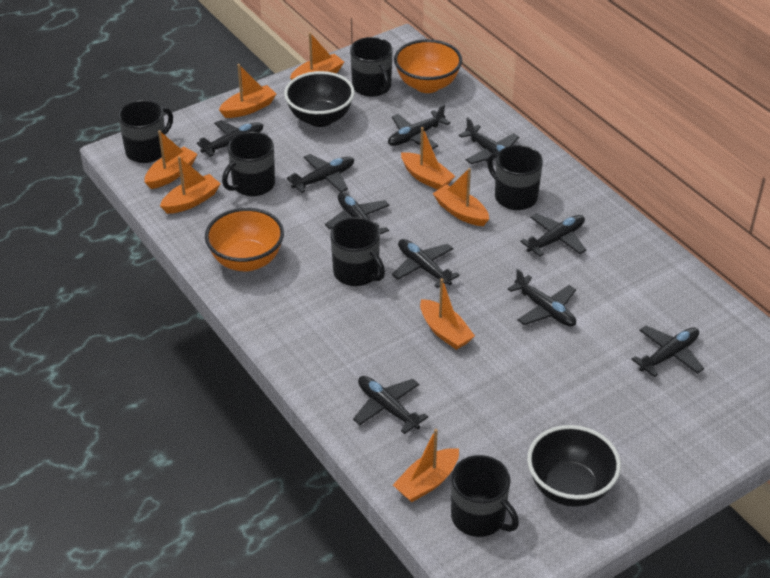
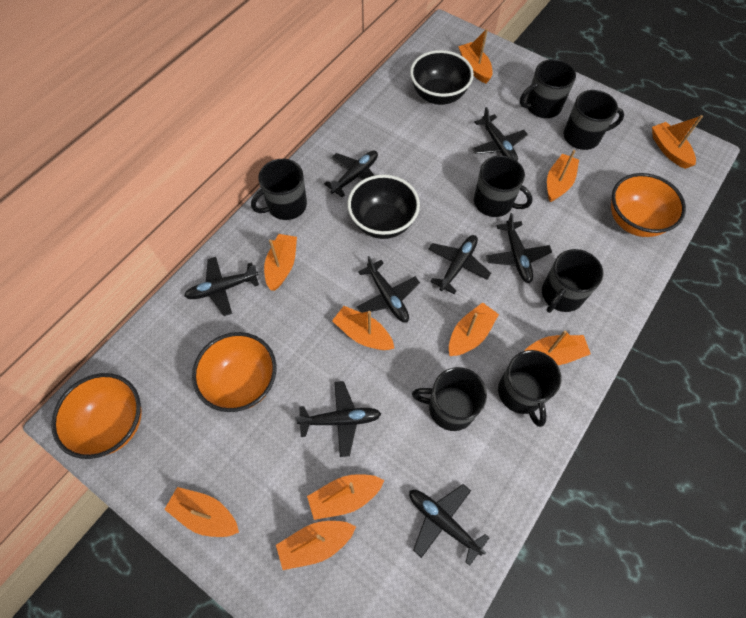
black mug: [118,100,173,163] [222,132,275,196] [330,217,385,286] [350,37,393,97] [451,455,519,537] [487,145,543,210] = 6 -> [251,159,307,220] [412,367,487,431] [474,156,533,217] [498,350,562,427] [520,59,576,118] [542,249,604,313] [564,90,624,150] = 7
black plane: [197,120,263,157] [287,154,354,193] [325,192,390,234] [353,376,428,434] [388,104,451,149] [392,239,460,288] [459,117,519,164] [508,269,576,327] [520,213,586,257] [631,326,704,377] = 10 -> [184,257,259,316] [295,381,381,457] [324,151,378,198] [357,256,420,323] [409,484,489,566] [428,235,491,294] [472,107,528,161] [486,213,552,283] = 8
orange boat: [145,130,197,189] [160,156,221,214] [219,64,276,118] [290,32,344,80] [393,429,459,502] [401,127,455,190] [420,278,475,350] [433,168,489,226] = 8 -> [164,487,239,537] [264,234,297,291] [276,521,356,570] [307,474,384,520] [332,306,395,350] [449,302,499,356] [458,29,493,83] [524,330,591,365] [547,150,579,202] [652,115,703,169] = 10
orange bowl: [205,208,284,272] [394,39,462,93] = 2 -> [51,373,141,459] [192,332,277,412] [611,173,686,237] = 3

